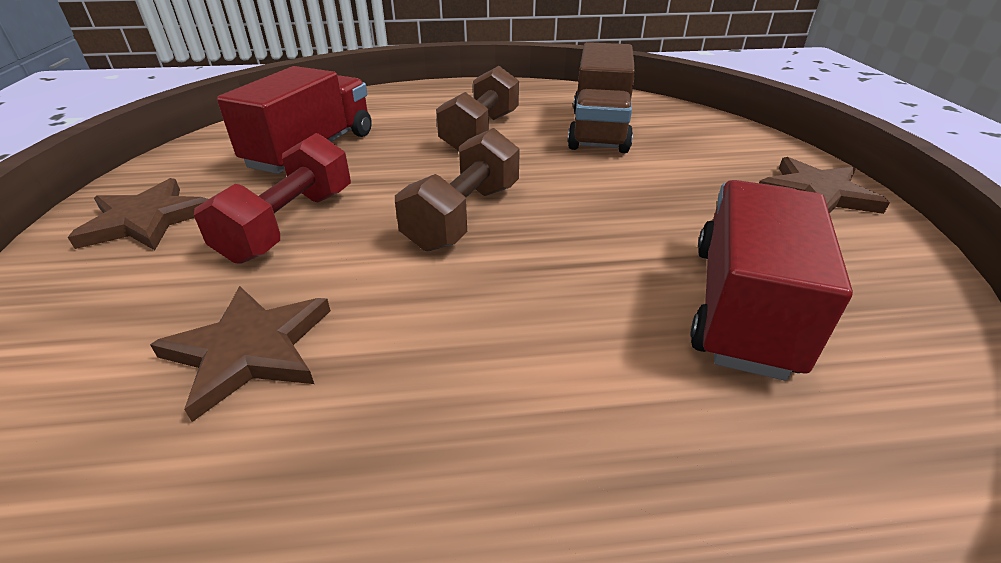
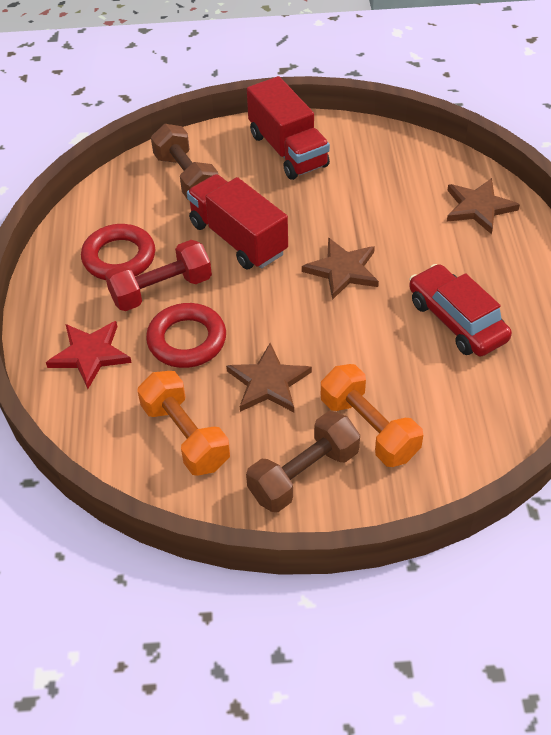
brown truck: [567,42,635,153] = 1 -> none = 0
orange dumbbell: none = 0 -> [137,371,230,476] [321,364,423,467] = 2
red car: none = 0 -> [409,264,512,356] = 1
red ring: none = 0 -> [81,224,155,280] [146,303,226,368] = 2
red star: none = 0 -> [46,321,132,389] = 1

